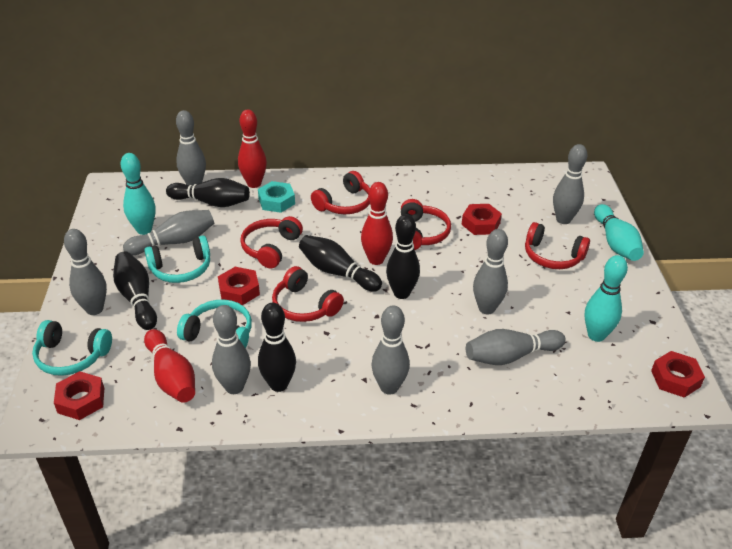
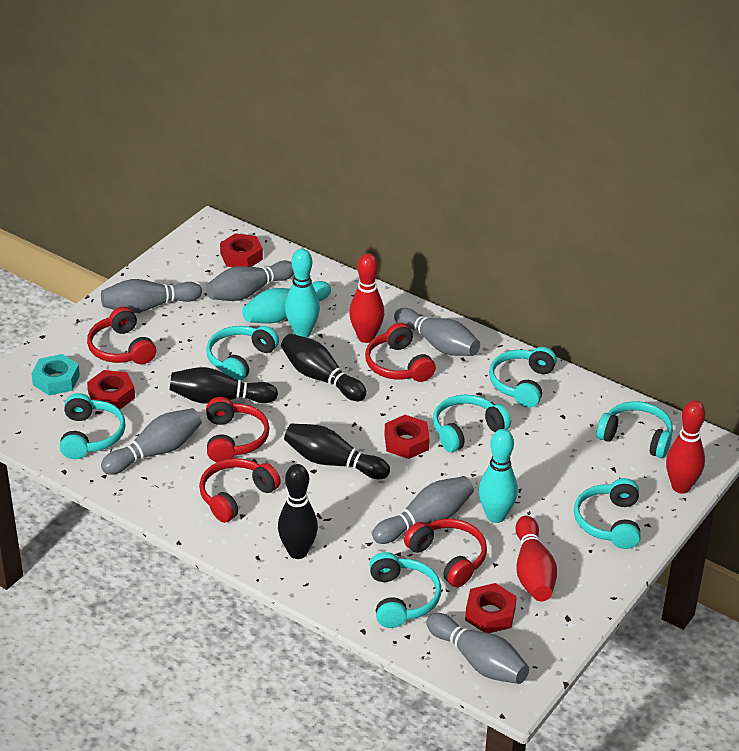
black bowling pin: [113,251,157,330] [166,178,250,207] [258,303,296,392] [299,235,382,292] [386,214,420,299] = 5 -> [170,367,278,404] [278,464,318,559] [281,334,367,401] [284,423,390,479] = 4
grey bowling pin: [64,229,107,315] [123,210,214,255] [176,110,206,185] [212,305,251,394] [371,305,410,395] [466,329,566,365] [473,229,508,315] [553,144,587,224] = 8 -> [101,279,202,313] [101,408,202,475] [206,261,294,301] [372,476,474,544] [394,308,480,356] [426,613,529,684] = 6
turquoise headphones: [32,320,112,376] [144,235,210,283] [177,299,252,348] = 3 -> [60,393,126,459] [206,326,279,381] [369,552,441,628] [433,395,511,452] [489,347,557,408] [574,478,641,549] [596,401,673,458] = 7

